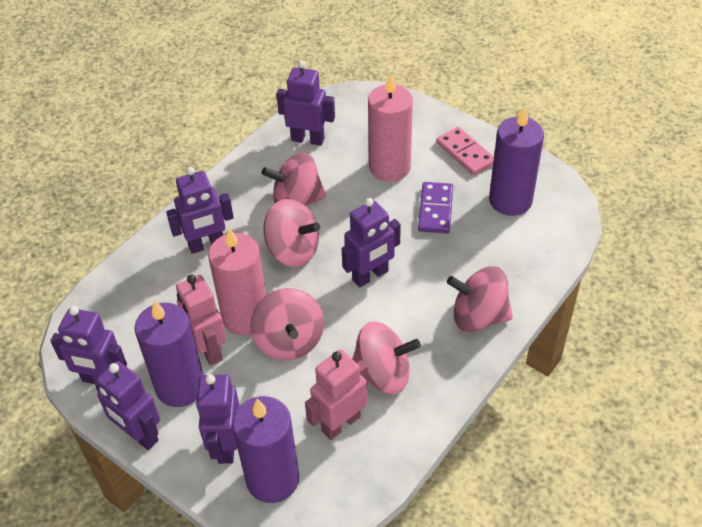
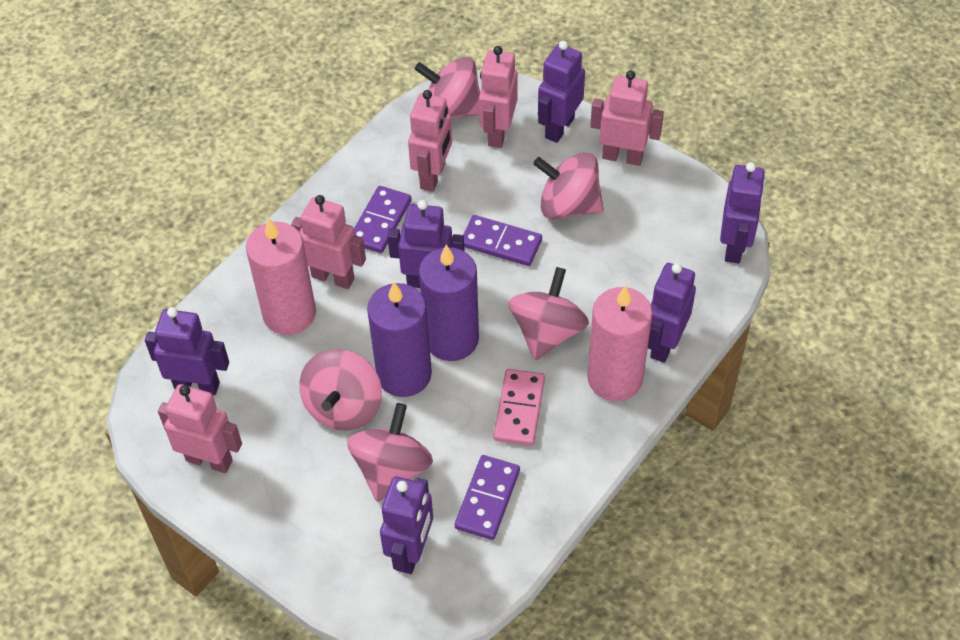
pink robot: [176,274,227,366] [305,350,368,440] = 2 -> [158,384,242,473] [291,195,366,289] [408,90,452,192] [479,46,518,148] [590,70,664,166] = 5
purple candle: [135,300,203,407] [232,396,299,503] [489,106,544,216] = 3 -> [367,282,432,397] [419,245,479,361] = 2
purple domino: [418,182,453,233] = 1 -> [354,186,411,253] [455,455,520,540] [463,215,542,266] = 3

